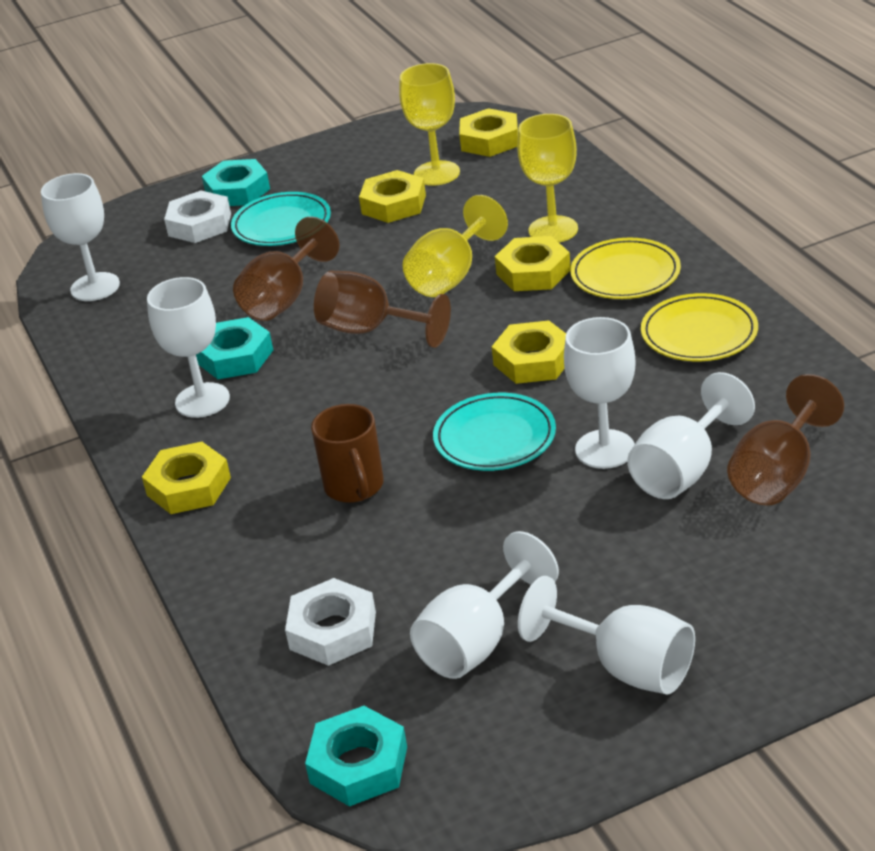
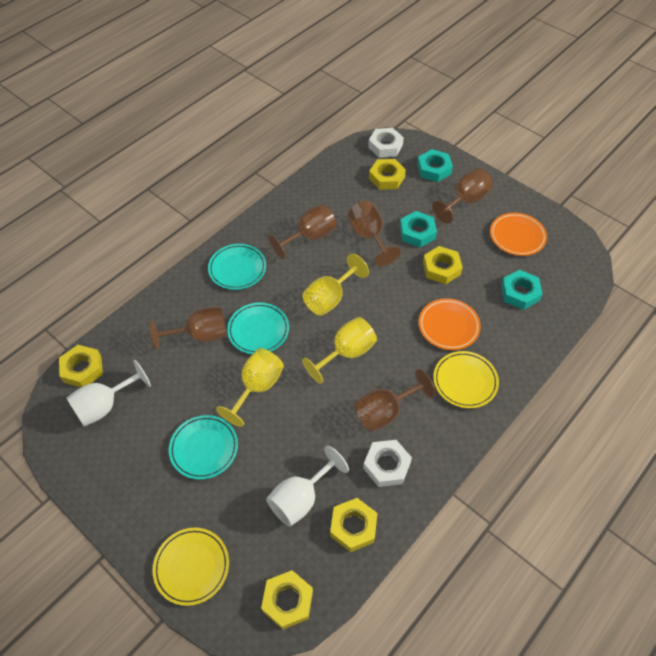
brown goblet: [233,217,339,321] [314,271,451,348] [727,374,844,506] = 3 -> [150,306,227,350] [269,204,337,259] [348,201,401,266] [355,369,435,432] [432,168,493,224] = 5
brown mug: [311,404,384,503] = 1 -> none = 0
orange plate: none = 0 -> [419,298,481,350] [490,213,547,256] = 2
turquoise plate: [231,192,331,246] [433,393,556,471] = 2 -> [169,415,238,480] [208,244,266,290] [227,303,289,354] = 3
white goblet: [41,173,120,301] [147,277,230,418] [410,531,559,679] [518,576,695,695] [564,317,636,469] [627,372,755,499] = 6 -> [66,360,151,426] [266,445,349,527] = 2

